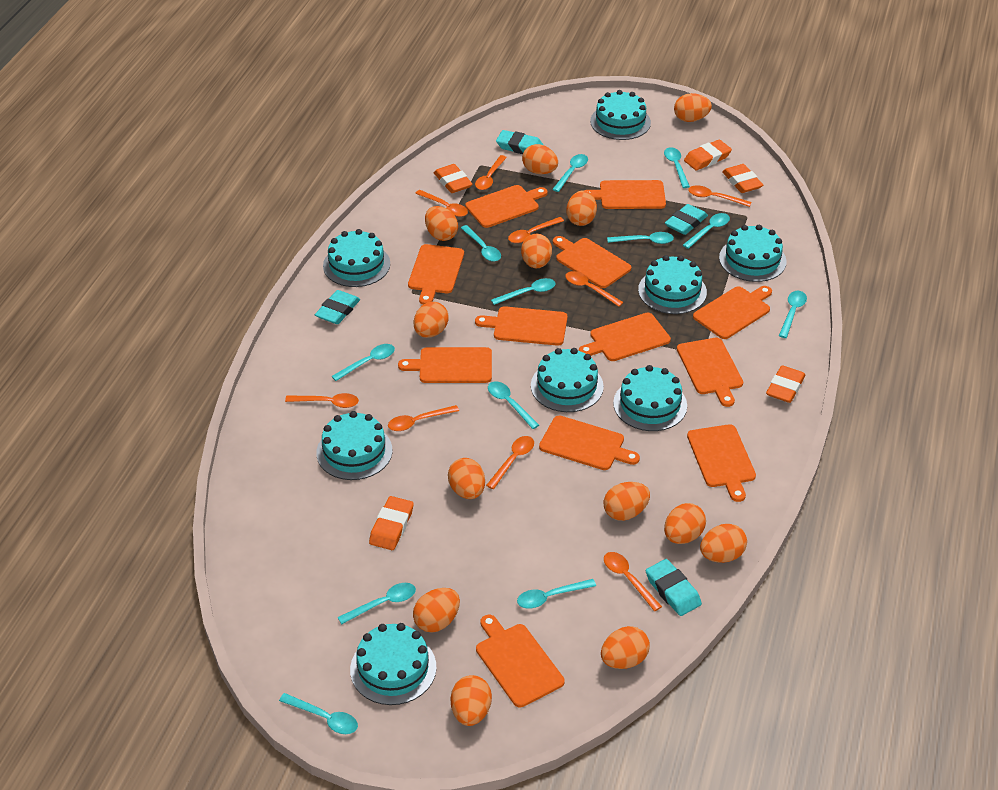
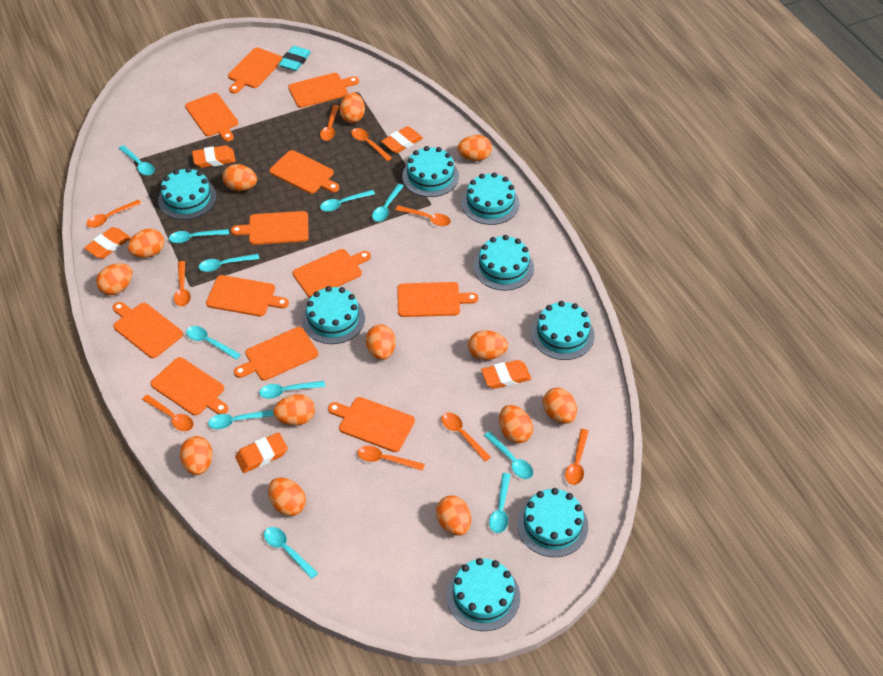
turquoise eraser: [315,290,360,324] [496,130,543,154] [646,559,702,616] [665,204,708,235] = 4 -> [278,46,311,71] = 1
turquoise spoon: [279,693,358,734] [331,344,395,381] [338,583,416,624] [461,225,501,261] [488,381,539,429] [491,278,556,305] [517,579,596,608] [552,154,588,192] [607,232,674,244] [664,147,690,188] [683,213,730,249] [779,291,807,338] = 12 -> [119,145,155,176] [169,229,229,243] [186,326,241,360] [199,254,259,272] [208,410,274,429] [259,381,325,399] [264,527,318,579] [320,190,375,212] [372,184,404,222] [484,431,533,479] [489,473,511,533] = 11

